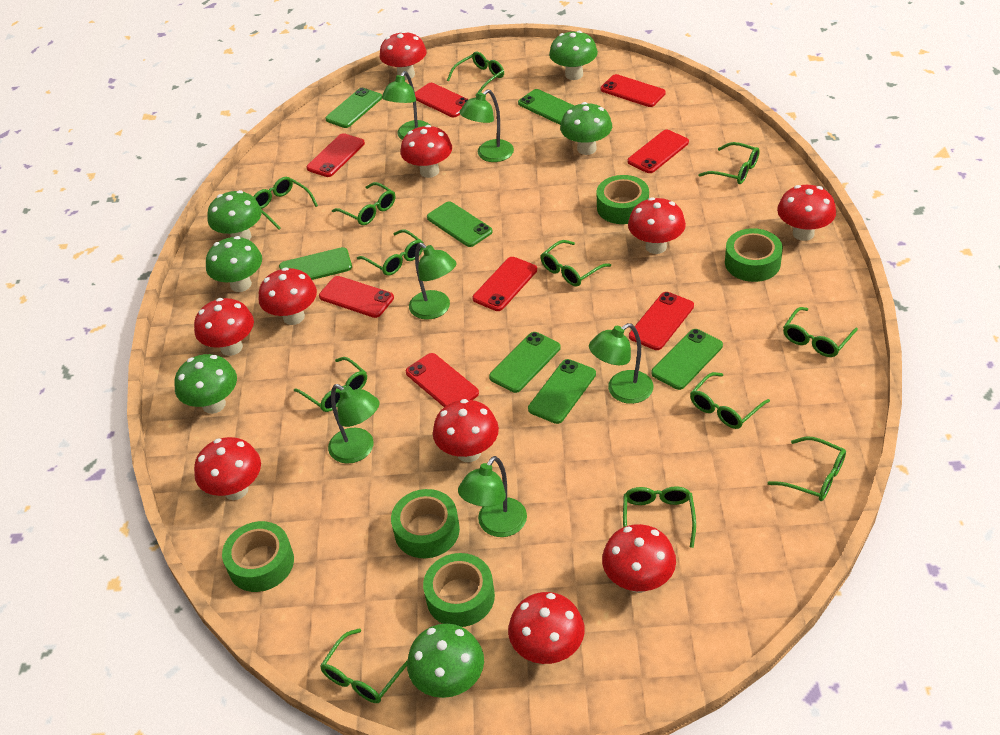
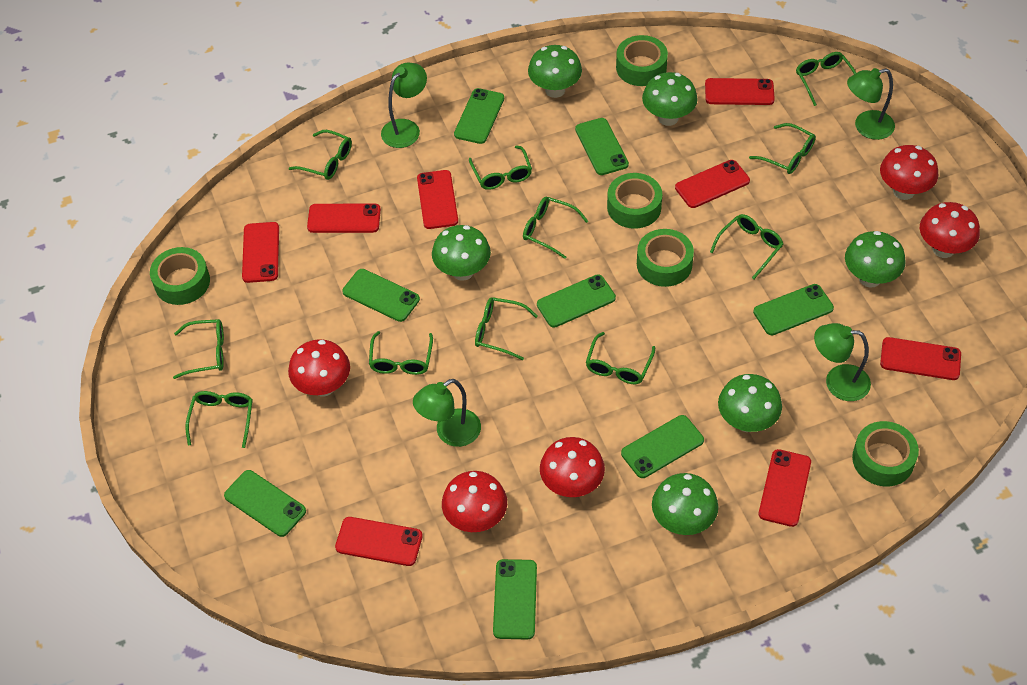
green glasses: [253,177,318,230] [294,357,367,412] [320,628,407,703] [332,182,395,225] [357,229,423,276] [447,52,504,96] [540,240,611,287] [623,486,696,548] [690,372,770,429] [699,142,760,184] [768,437,846,501] [783,307,858,357] = 12 -> [173,319,224,379] [186,391,253,448] [289,130,352,180] [369,331,433,375] [469,145,532,190] [475,297,538,360] [523,197,588,259] [586,332,655,384] [710,214,783,279] [749,123,816,174] [796,52,856,106] = 11
green lamp: [328,384,380,464] [382,71,430,140] [409,242,457,320] [458,456,527,537] [459,89,514,162] [589,323,653,404] = 6 -> [381,63,427,148] [413,379,481,447] [814,323,871,401] [847,68,895,140] = 4
green phone: [279,247,352,280] [325,88,382,128] [427,202,493,247] [489,332,561,393] [518,89,574,125] [528,359,596,424] [651,329,723,390] = 7 -> [224,470,306,537] [342,269,420,322] [454,88,504,144] [493,559,537,640] [537,274,616,328] [575,118,629,175] [621,415,704,478] [753,284,834,335] = 8
red mushroom: [194,298,254,356] [194,437,261,500] [259,267,317,325] [379,31,427,80] [401,125,452,178] [433,399,499,462] [508,592,585,664] [602,524,676,593] [628,197,686,254] [777,185,836,241] = 10 -> [288,339,350,397] [442,471,507,532] [540,437,605,497] [880,145,938,200] [920,202,980,258] = 5

